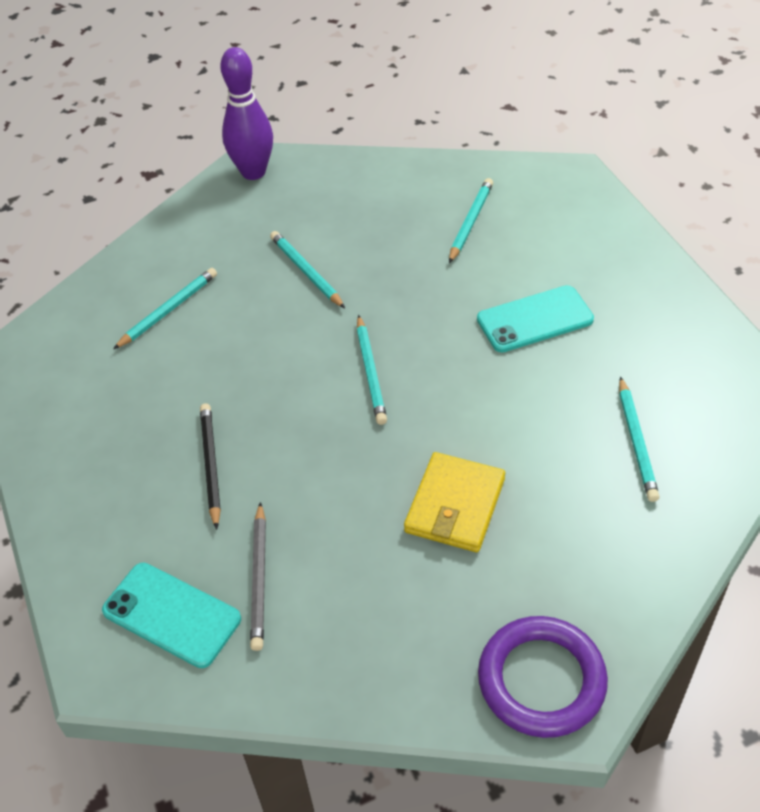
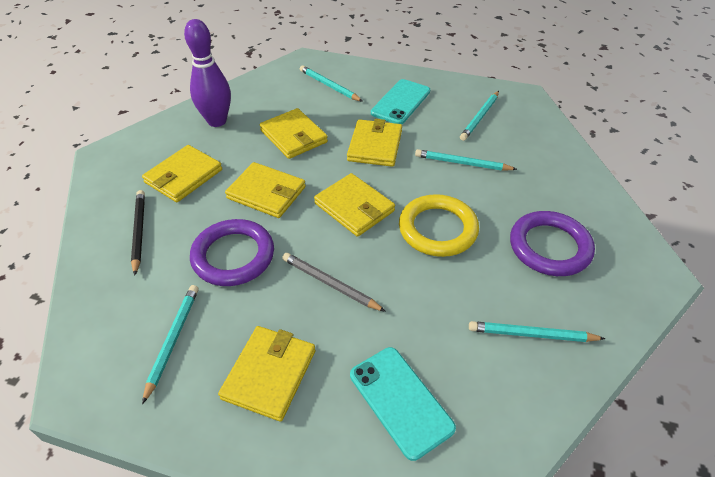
purple ring: [478,616,608,738] = 1 -> [190,219,274,286] [510,211,595,276] = 2
yellow ring: none = 0 -> [399,194,479,257] = 1
yellow wallet: [404,452,505,552] = 1 -> [142,145,222,202] [218,326,316,422] [225,162,306,218] [260,108,328,159] [314,173,395,237] [347,119,402,167] = 6

